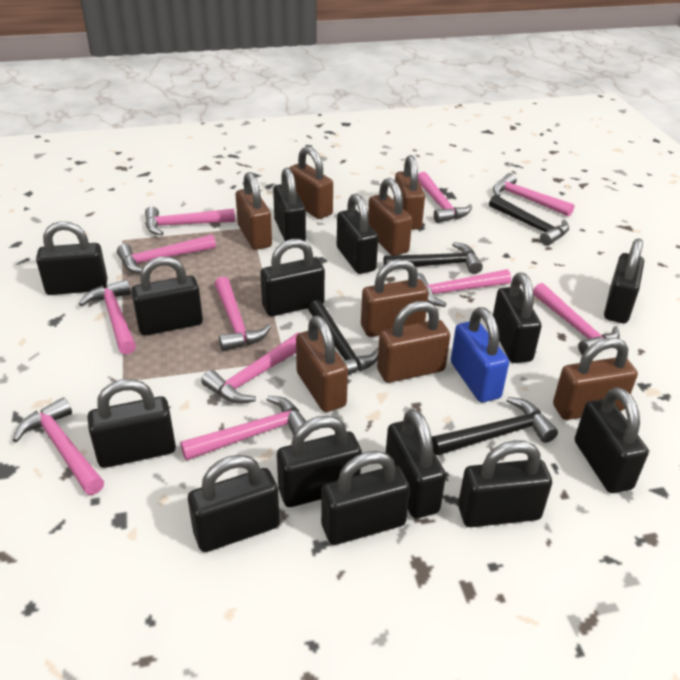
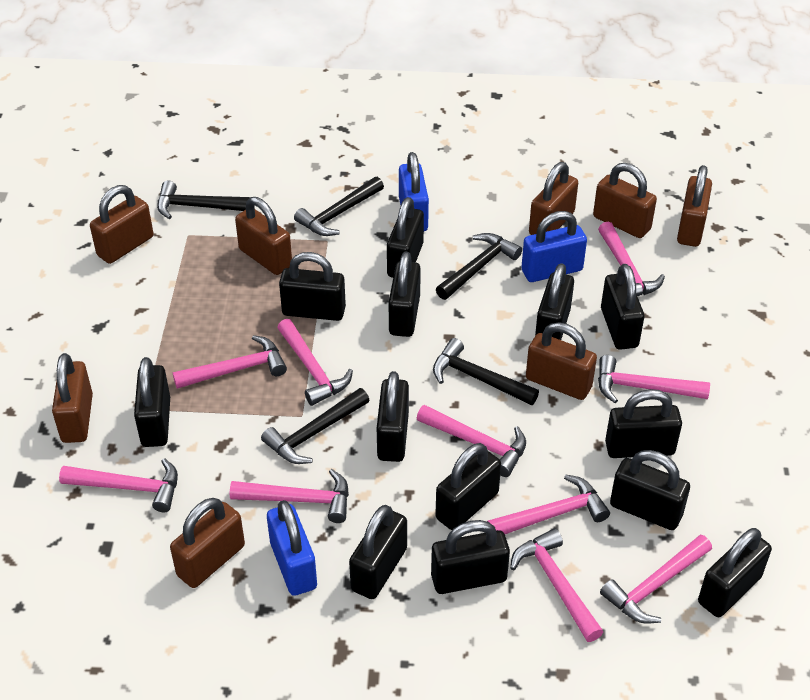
black hammer: [308,300,378,375] [384,242,483,274] [432,397,558,455] [489,195,569,246] = 4 -> [157,181,250,219] [261,388,370,464] [294,177,384,236] [433,338,539,406] [436,233,522,300] = 5
black padlock: [36,221,107,295] [87,379,176,468] [131,256,203,335] [188,455,280,552] [260,239,325,316] [273,168,306,241] [277,416,362,507] [321,451,410,545] [337,193,378,274] [386,409,446,518] [458,440,552,527] [493,273,542,363] [575,387,649,493] [604,238,644,323] = 14 -> [134,357,170,447] [279,252,346,321] [349,505,407,599] [377,371,409,462] [387,197,424,278] [389,251,421,337] [431,520,510,594] [435,443,501,530] [535,263,574,340] [601,264,644,350] [605,389,682,458] [610,450,690,530] [698,528,772,617] = 13
blue padlock: [451,307,509,402] = 1 -> [267,500,317,596] [399,152,429,231] [521,211,587,282] = 3
pink hammer: [13,397,104,495] [79,280,136,355] [117,234,216,274] [145,206,235,236] [180,396,306,461] [201,333,299,404] [214,276,271,351] [418,172,472,223] [418,269,511,307] [493,173,574,217] [533,283,620,355] = 11 -> [59,458,178,512] [173,335,287,389] [230,469,349,523] [277,319,353,406] [416,405,526,477] [487,474,610,534] [510,528,603,642] [598,221,665,296] [598,355,710,403] [600,535,712,623] = 10

